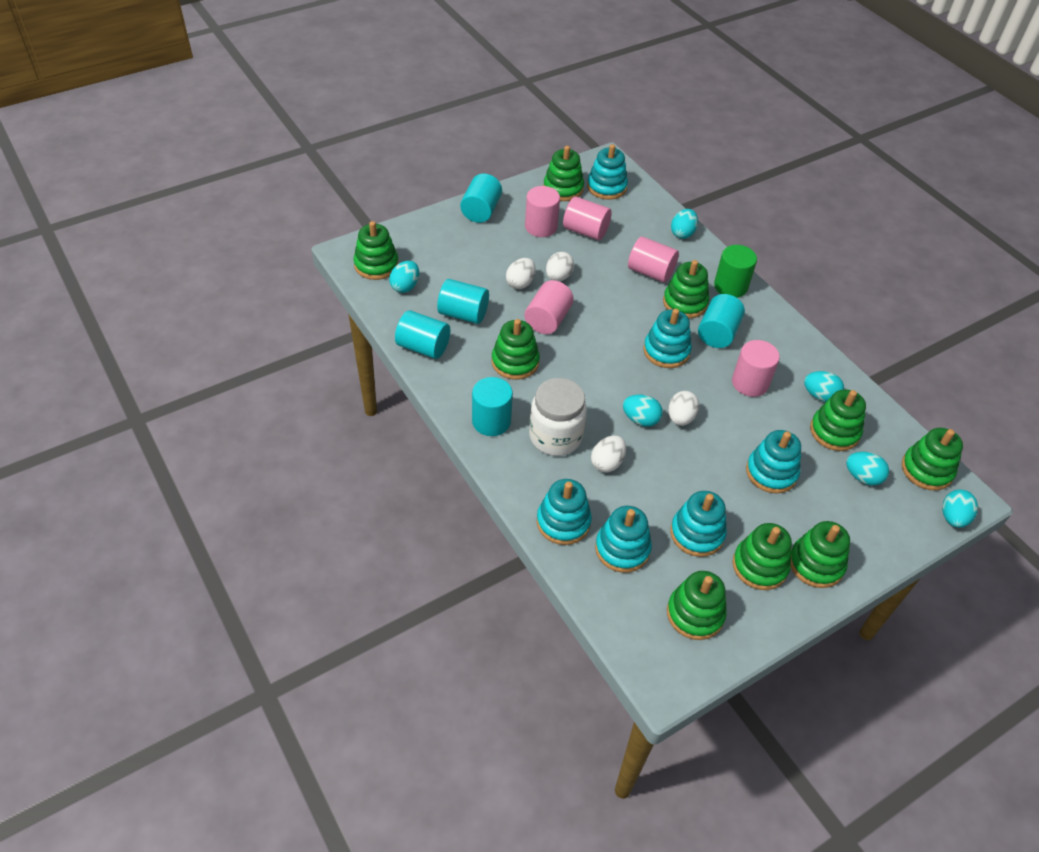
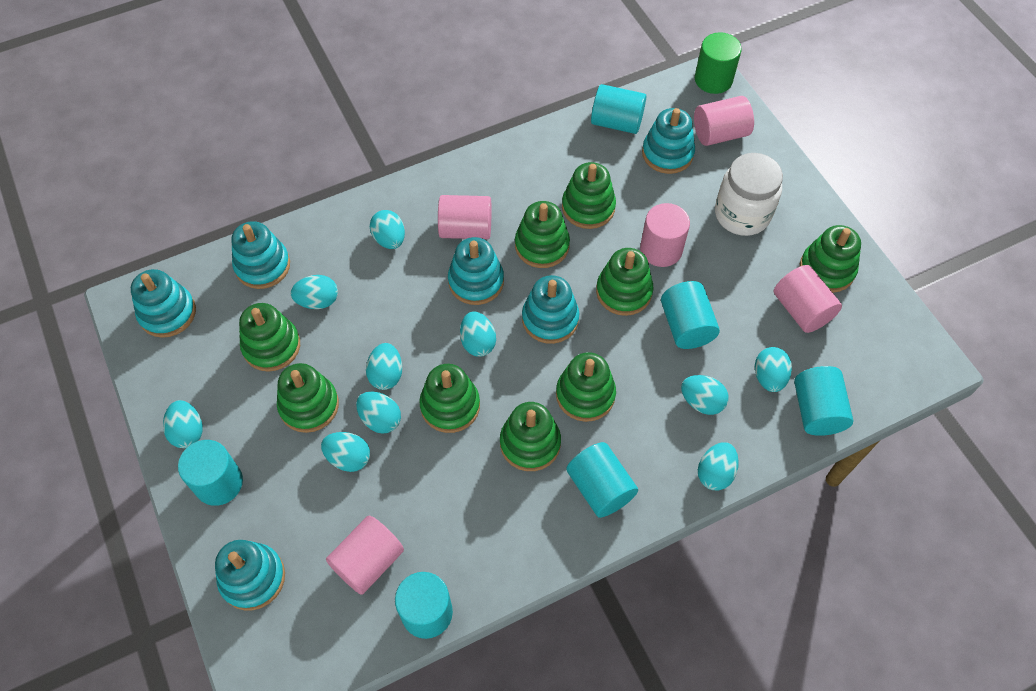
turquoise cylinder: [395,310,450,359] [437,279,489,324] [460,174,502,223] [472,377,513,436] [698,294,745,348] = 5 -> [178,440,243,506] [395,572,453,639] [566,442,638,518] [591,84,646,134] [661,281,720,349] [794,366,854,436] = 6
turquoise egg: [389,261,419,293] [623,395,663,427] [671,209,698,239] [804,371,844,402] [846,452,889,485] [942,490,978,528] = 6 -> [163,400,203,448] [291,275,338,309] [321,432,370,472] [356,391,401,434] [366,343,402,390] [370,210,405,249] [460,311,496,357] [681,375,729,415] [698,442,739,491] [755,347,792,392] = 10
white egg: [506,258,536,289] [546,252,574,281] [591,436,626,472] [668,391,700,426] = 4 -> none = 0

